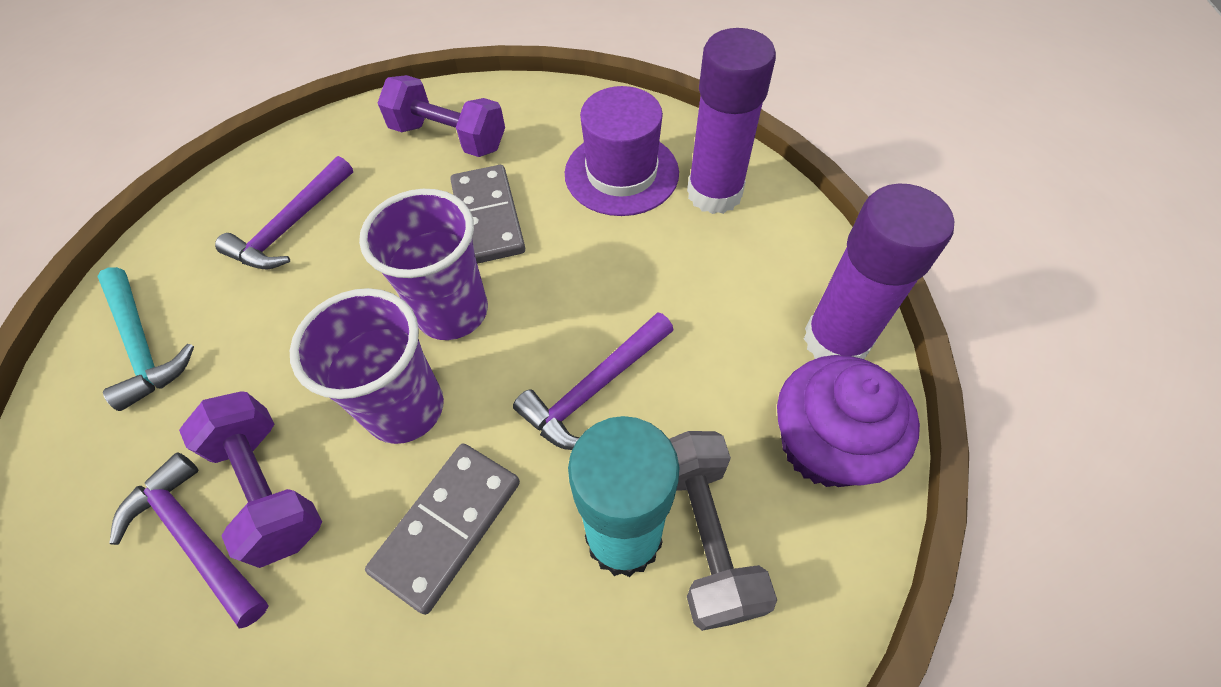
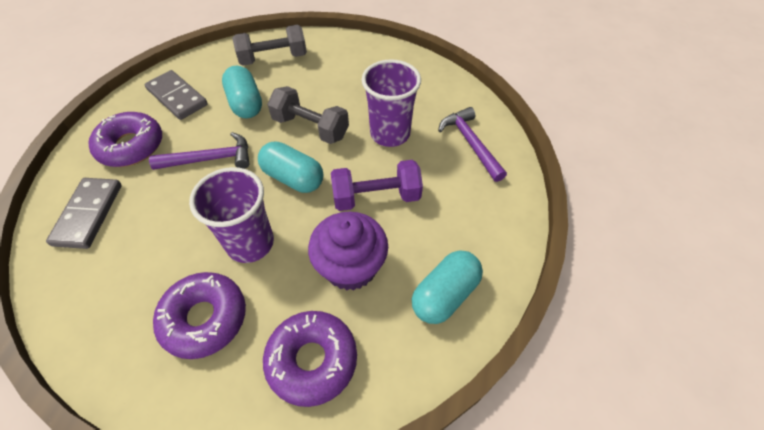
grey dumbbell: [669,431,777,631] = 1 -> [232,25,307,66] [267,86,349,144] = 2
purple donut: none = 0 -> [88,112,162,167] [153,272,246,359] [263,311,357,407] = 3
purple dumbbell: [179,391,322,568] [378,75,505,157] = 2 -> [331,160,423,211] = 1
purple glue stick: [687,28,776,214] [804,183,954,359] = 2 -> none = 0
purple hammer: [109,452,268,629] [215,156,353,269] [513,312,674,450] = 3 -> [149,132,250,170] [438,107,507,182] = 2
purple hat: [565,86,679,216] = 1 -> none = 0
turquoise capsule: none = 0 -> [222,66,262,118] [258,142,324,193] [412,250,483,324] = 3
turquoise glue stick: [568,416,680,577] = 1 -> none = 0
turquoise hammer: [97,267,194,411] = 1 -> none = 0

